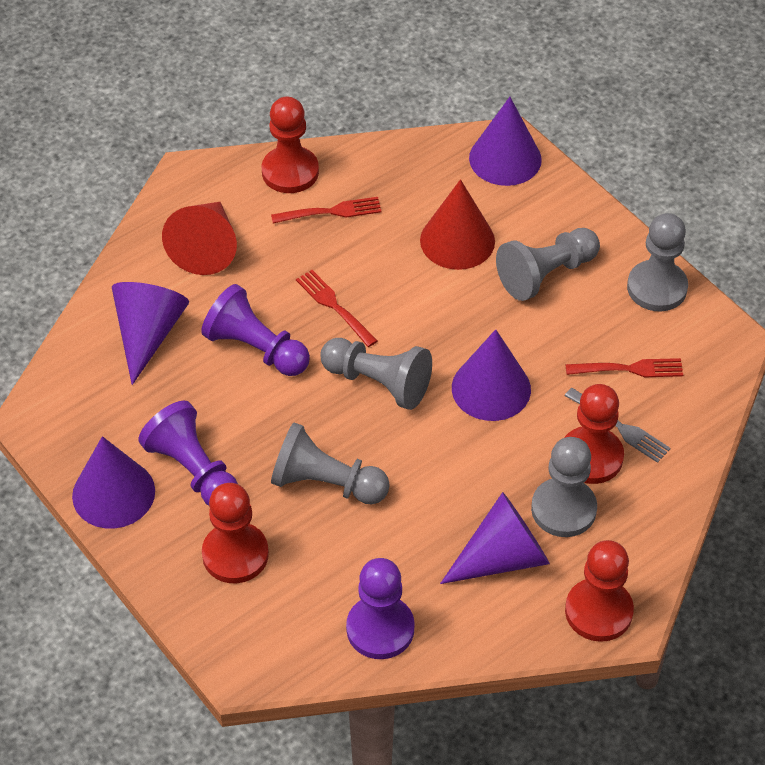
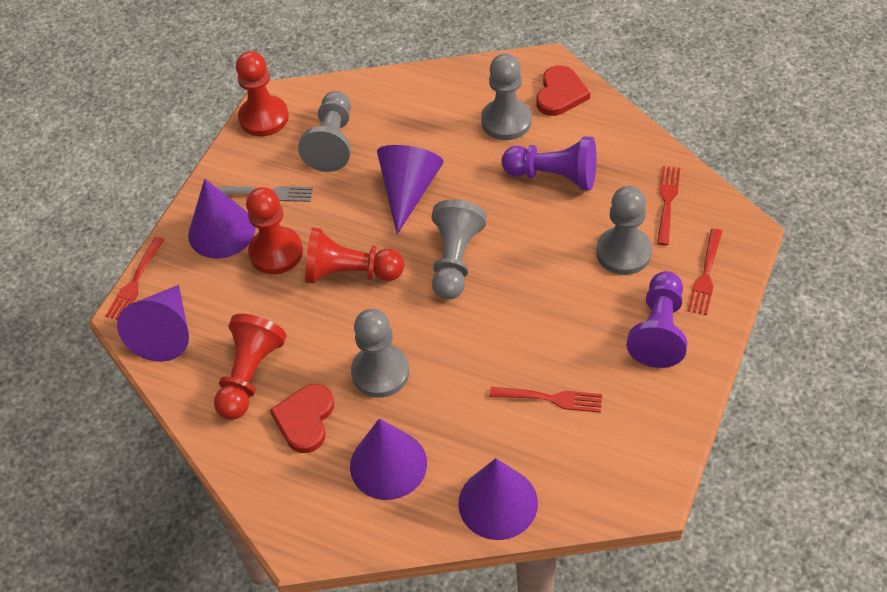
purple pawn: [139,400,238,506] [201,284,310,376] [346,558,415,659] = 3 -> [502,137,596,190] [627,271,687,368] = 2
red cone: [162,202,237,275] [420,179,495,270] = 2 -> none = 0
red fork: [271,197,382,223] [296,270,378,347] [566,358,683,377] = 3 -> [106,237,164,320] [490,387,602,413] [657,166,680,245] [688,228,722,315] = 4
red heart: none = 0 -> [270,384,334,453] [536,65,590,116] = 2

